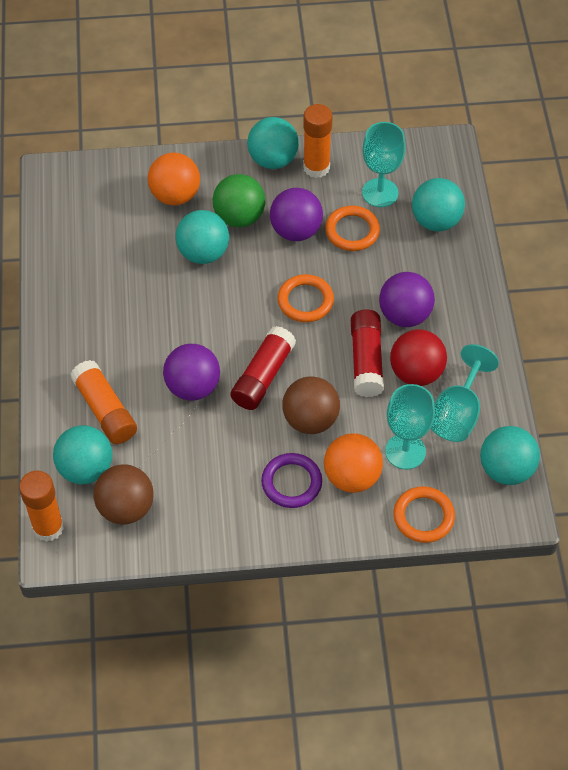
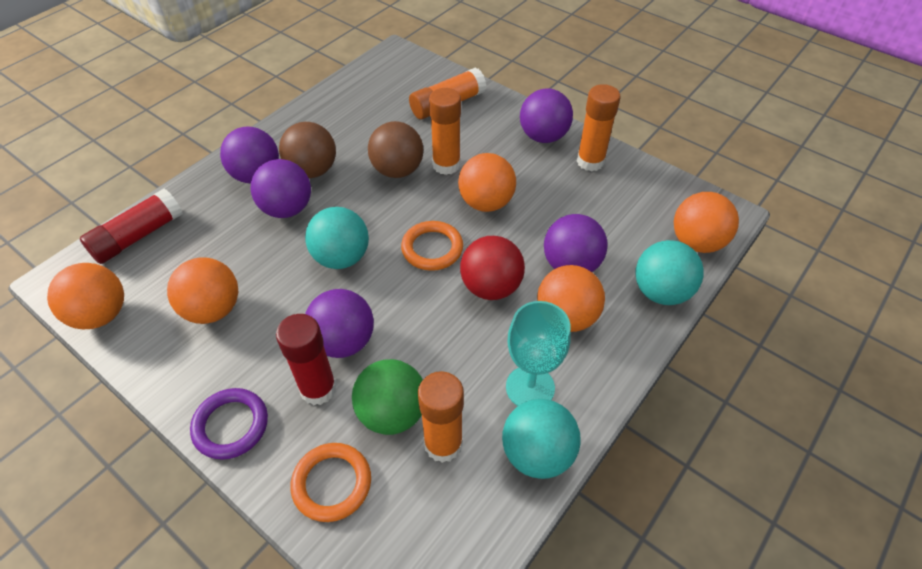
orange ball: [148,152,200,206] [324,433,383,493] = 2 -> [47,263,124,329] [167,257,238,324] [458,153,516,212] [537,265,605,332] [674,192,739,253] = 5
orange glue stick: [19,471,64,542] [70,360,137,444] [303,104,333,178] = 3 -> [409,67,486,119] [418,371,464,463] [429,88,461,175] [577,84,620,171] = 4
orange ring: [278,274,334,322] [325,206,380,251] [393,486,455,543] = 3 -> [290,443,371,522] [401,221,463,271] = 2
purple ball: [163,344,220,401] [270,188,323,241] [379,272,435,327] = 3 -> [220,126,279,183] [251,159,311,218] [305,289,374,358] [520,88,573,143] [544,214,608,272] = 5
turquoise ball: [53,425,113,484] [175,210,229,264] [247,117,299,169] [412,178,465,231] [480,426,540,485] = 5 -> [305,207,369,269] [502,399,581,479] [635,240,703,305] = 3
turquoise goblet: [362,122,406,207] [385,384,435,469] [431,344,499,442] = 3 -> [506,301,571,406] = 1

